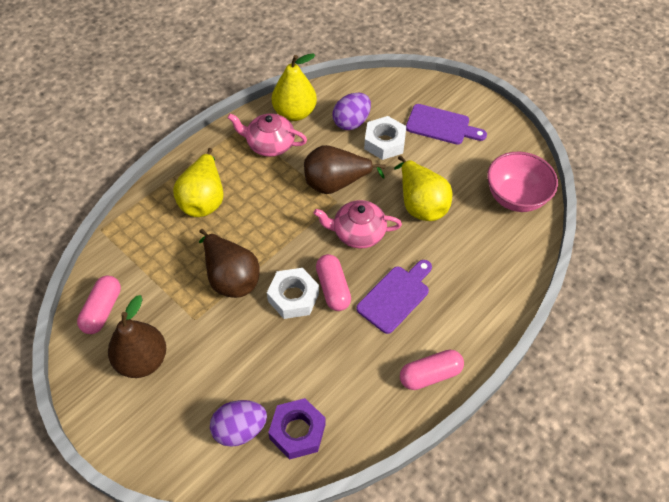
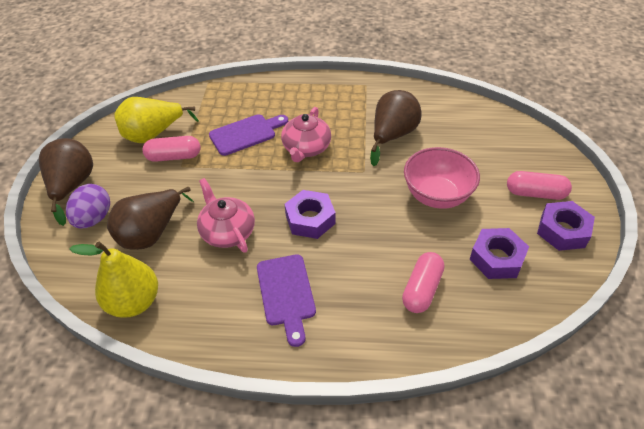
purple egg: [210,400,267,447] [333,93,371,130] = 2 -> [66,184,110,228] = 1
purple nut: [268,398,326,460] = 1 -> [285,190,336,239] [469,228,529,279] [537,201,595,251] = 3
white nut: [267,268,319,319] [364,116,406,160] = 2 -> none = 0
yellow pear: [173,148,223,217] [272,54,317,121] [394,155,452,221] = 3 -> [69,241,158,318] [114,97,199,143] = 2

